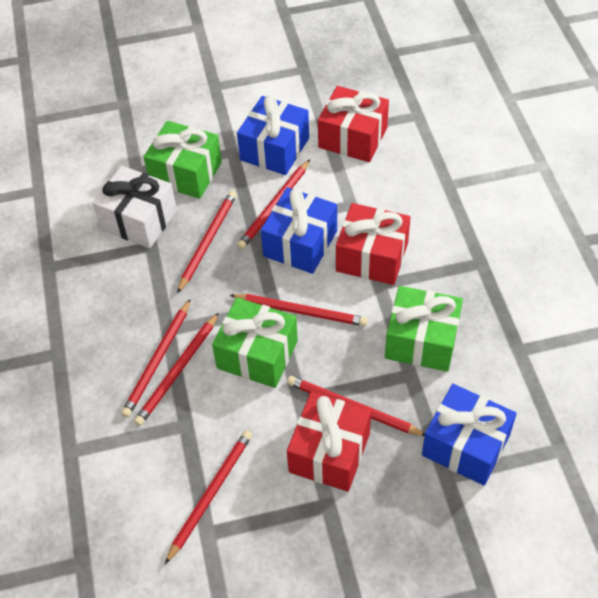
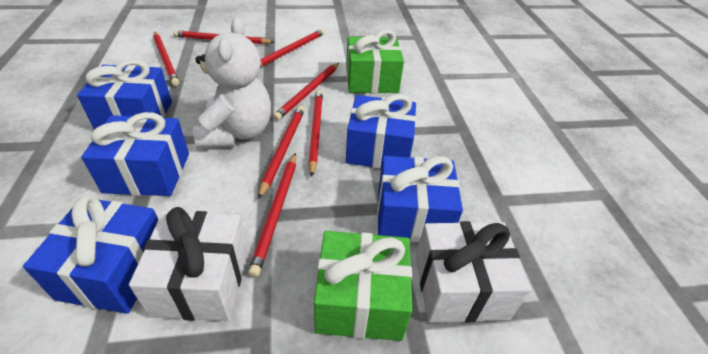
blue gift: [237,95,309,175] [261,187,337,274] [422,384,517,486] = 3 -> [23,195,158,314] [77,59,172,130] [81,112,189,196] [346,94,416,168] [377,156,463,242] = 5
green gift: [144,121,222,199] [212,298,298,388] [385,286,463,372] = 3 -> [314,231,412,341] [346,30,404,93] = 2
red gift: [287,392,371,492] [318,86,389,162] [336,203,411,285] = 3 -> none = 0
white gift: [93,166,177,248] = 1 -> [129,207,248,321] [416,221,531,323] = 2
white teddy bear: none = 0 -> [193,17,271,149] = 1

